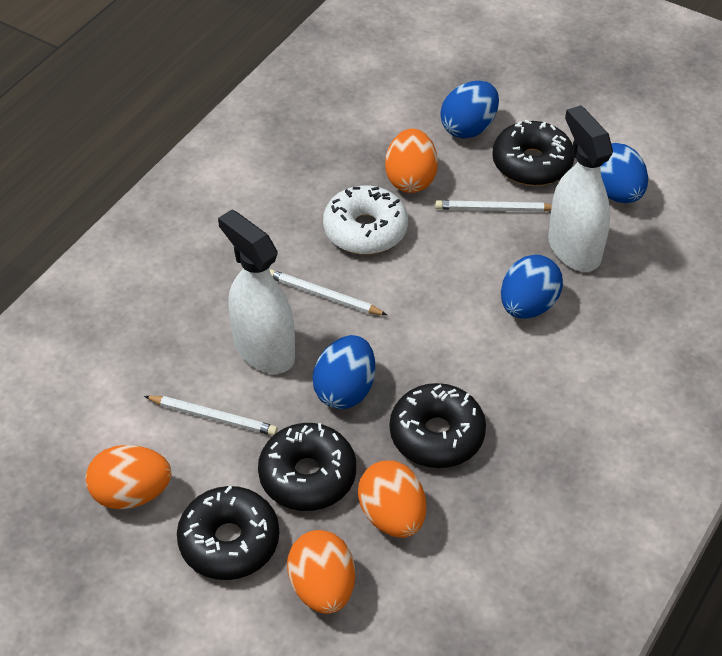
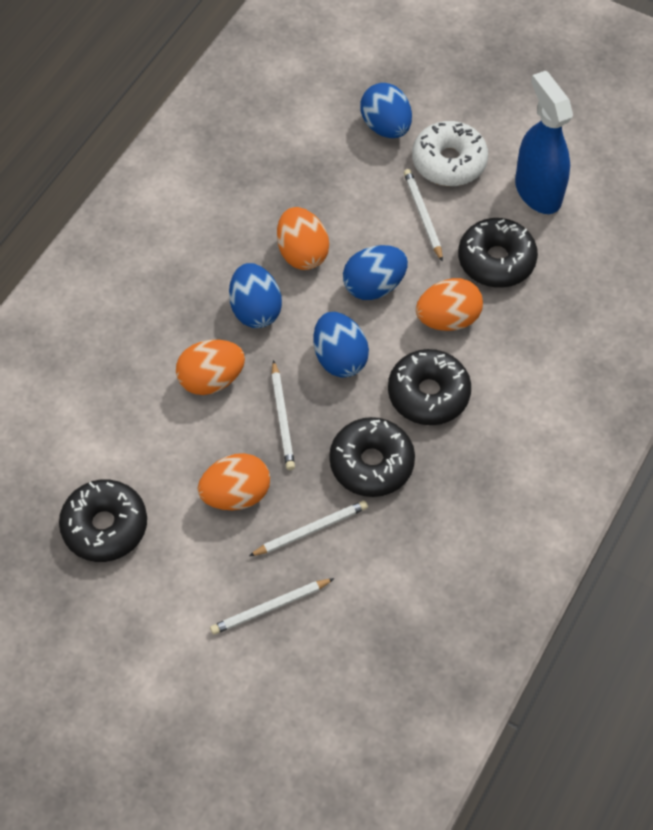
blue spray bottle: none = 0 -> [515,71,573,214] = 1
white pencil: [144,396,278,436] [269,269,387,315] [435,200,552,212] = 3 -> [210,578,334,635] [249,500,368,556] [272,360,295,470] [404,169,443,262] = 4
white spray bottle: [218,210,295,374] [548,105,613,272] = 2 -> none = 0

